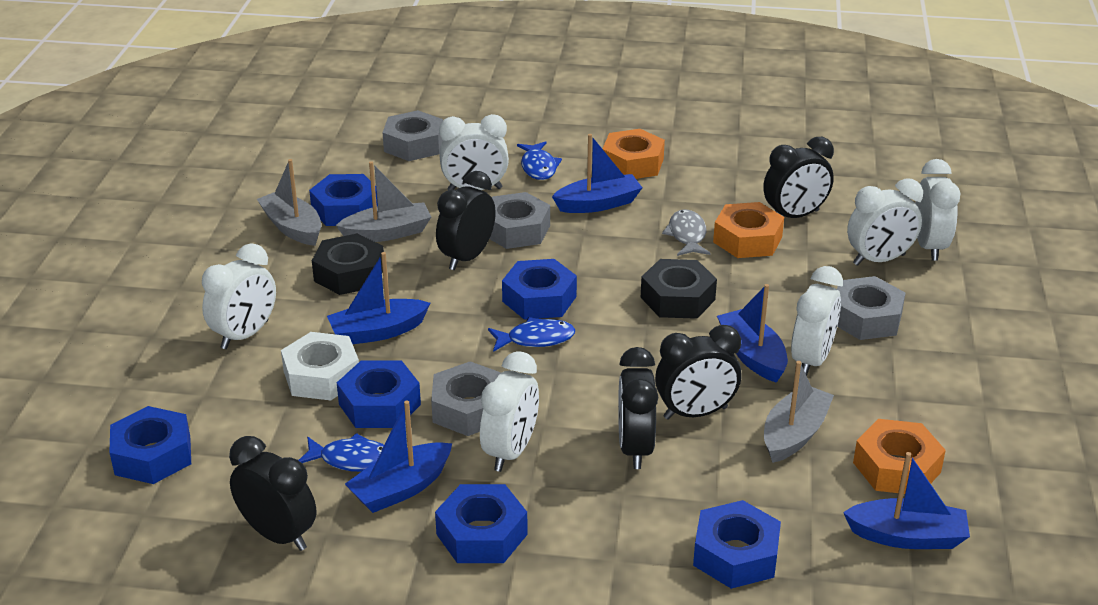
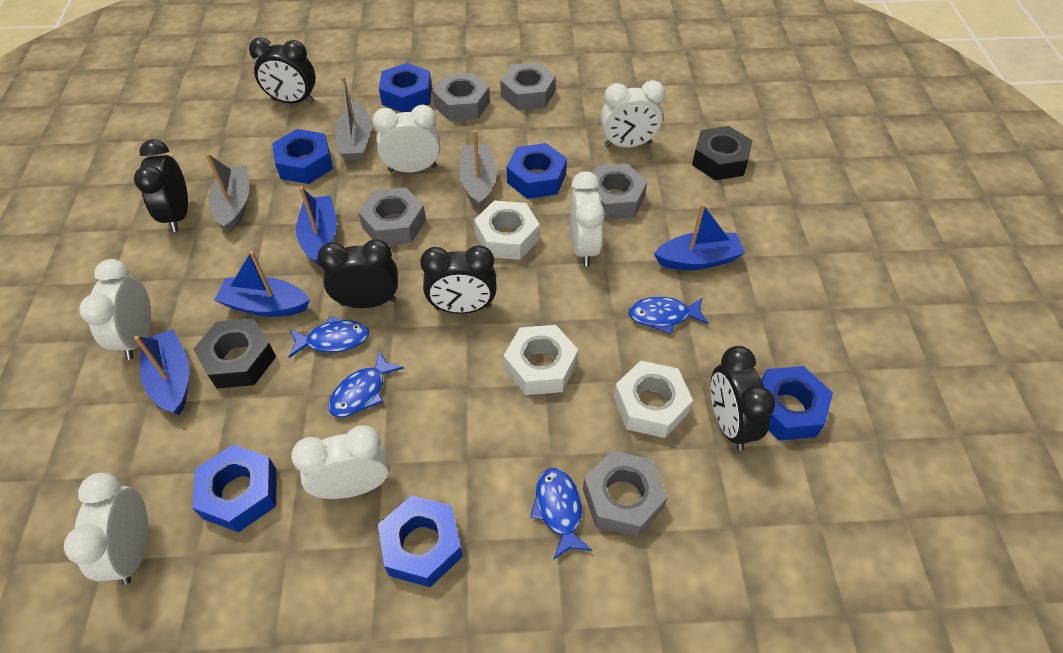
blue boat: [327,252,430,344] [345,401,452,513] [552,134,642,213] [717,284,788,383] [843,452,970,549] = 5 -> [134,330,189,415] [215,250,310,317] [296,186,337,266] [654,203,745,270] = 4
blue fish: [299,433,384,472] [488,317,575,352] [517,141,562,180] = 3 -> [289,316,369,358] [328,351,404,417] [530,468,592,560] [629,297,709,334] = 4
grey fish: [662,209,710,256] = 1 -> none = 0
grey nut: [382,110,443,161] [431,361,501,436] [490,192,550,249] [837,276,905,340] = 4 -> [358,187,426,245] [433,73,490,121] [500,62,556,110] [583,450,668,537] [593,163,647,220] = 5
orange nut: [602,129,665,179] [713,202,784,258] [853,419,946,494] = 3 -> none = 0
white nut: [281,332,359,400] = 1 -> [474,201,540,260] [504,325,578,395] [614,361,693,438] = 3

